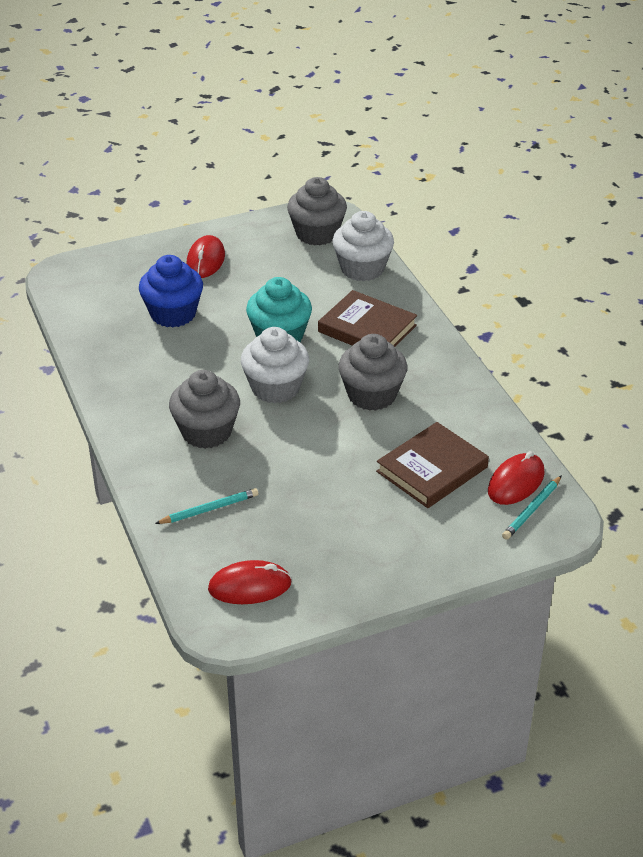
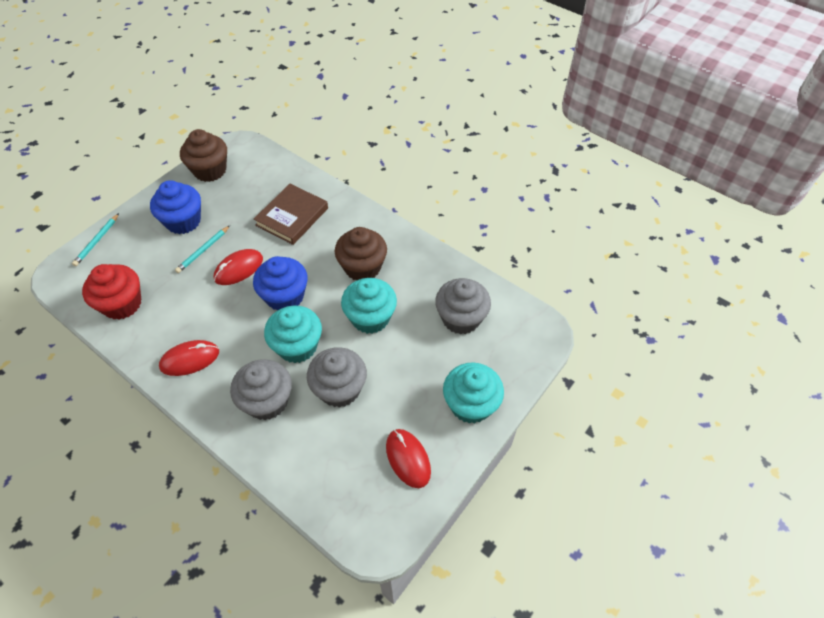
blue cupcake: [139,255,203,328] = 1 -> [150,180,201,234] [253,256,308,311] = 2
brown book: [318,290,417,347] [376,422,489,508] = 2 -> [254,184,328,245] = 1
brown cupcake: none = 0 -> [180,129,227,182] [335,227,387,280] = 2
red cupcake: none = 0 -> [82,264,141,320] = 1
turquoise cupcake: [246,277,312,343] = 1 -> [264,305,322,363] [341,278,397,334] [443,362,504,424] = 3
white cupcake: [241,327,309,403] [332,211,394,281] = 2 -> none = 0

